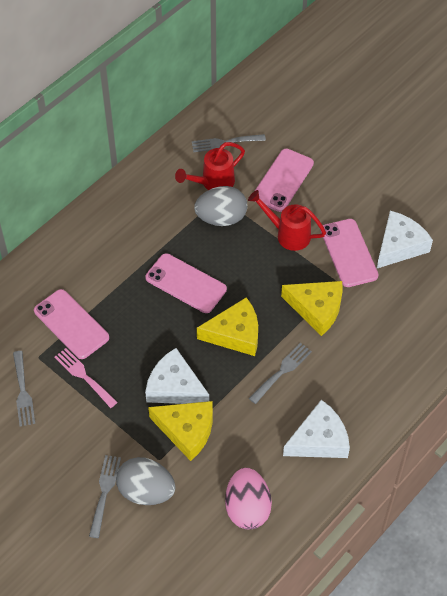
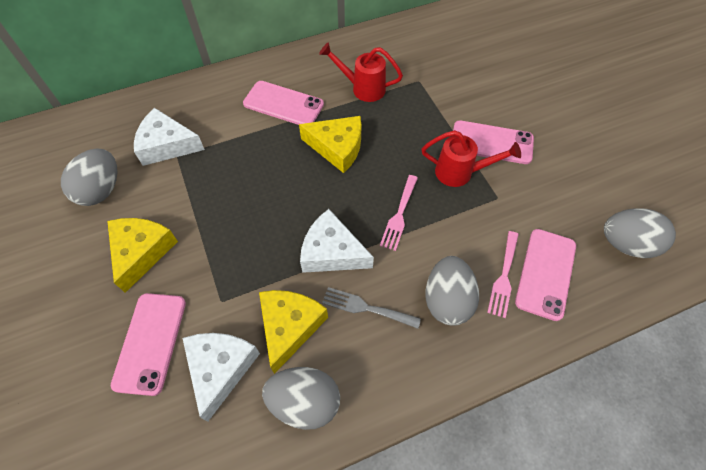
grey egg: [116,457,175,505] [194,186,247,226] = 2 -> [61,149,117,206] [262,367,340,430] [425,256,479,325] [604,208,676,258] = 4
grey fork: [13,351,35,426] [89,455,121,538] [192,134,266,152] [249,343,312,404] = 4 -> [322,287,421,329] = 1
pink egg: [225,468,272,530] = 1 -> none = 0
pink fork: [54,348,118,408] = 1 -> [380,175,418,251] [487,231,519,318] = 2

